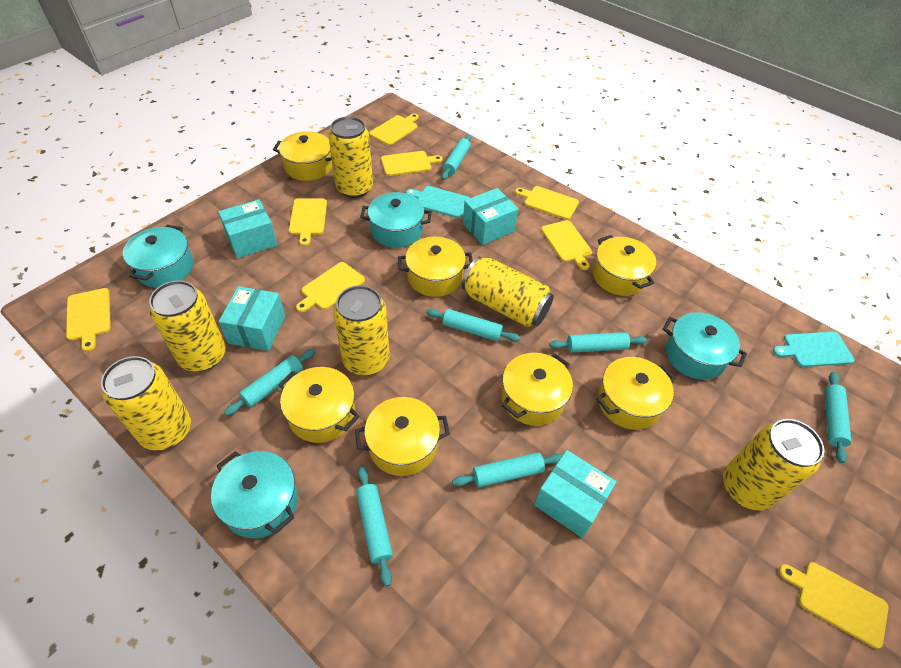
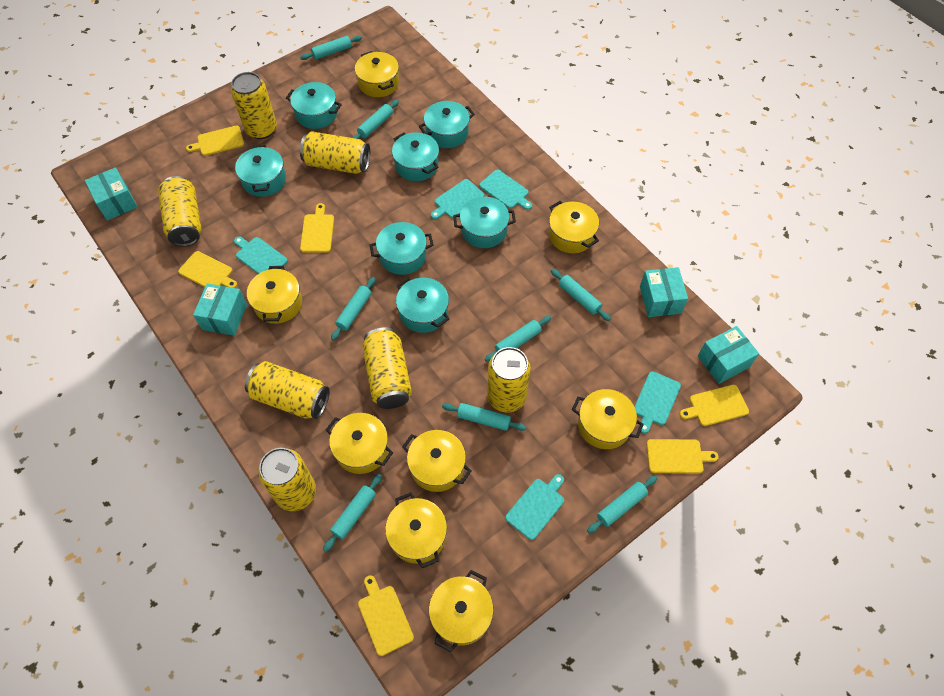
turquoise cutting board: [406,186,470,218] [773,332,855,367] = 2 -> [234,237,288,274] [431,179,484,219] [479,170,532,210] [505,474,564,540] [634,371,681,434] = 5
turquoise pot: [123,225,193,288] [211,451,298,538] [360,192,432,248] [663,312,747,380] = 4 -> [235,145,286,197] [286,82,342,129] [369,222,434,275] [392,132,439,181] [396,277,449,333] [419,101,475,148] [453,197,516,248] = 7
turquoise rolling pin: [224,349,316,416] [356,466,393,587] [426,309,520,342] [442,134,471,180] [452,452,562,488] [549,332,647,353] [824,372,852,463] = 7 -> [300,35,362,60] [323,474,382,552] [331,277,375,340] [352,100,399,139] [442,403,526,431] [485,316,551,362] [551,269,611,321] [587,476,657,534] = 8
yellow can: [101,356,191,451] [149,280,226,372] [328,116,373,198] [333,285,390,375] [462,257,554,327] [723,419,824,511] = 6 -> [158,176,202,246] [231,72,277,139] [245,361,330,419] [258,448,316,511] [300,131,370,174] [363,327,412,409] [487,347,531,413] = 7
yellow cutting board: [66,288,111,352] [289,199,327,246] [296,262,365,312] [370,113,419,145] [381,151,442,176] [515,186,579,220] [541,220,592,270] [779,562,889,649] = 8 -> [178,251,237,288] [186,126,244,156] [300,203,334,253] [358,575,414,656] [647,439,719,474] [680,385,749,426] = 6
yellow pot: [273,131,332,181] [278,367,360,443] [355,397,450,476] [398,237,473,297] [501,353,573,426] [593,235,656,296] [596,357,676,430] = 7 -> [247,266,302,324] [326,413,393,474] [355,51,399,97] [385,492,447,568] [402,430,471,492] [429,570,494,652] [549,201,599,253] [572,389,644,449] = 8

